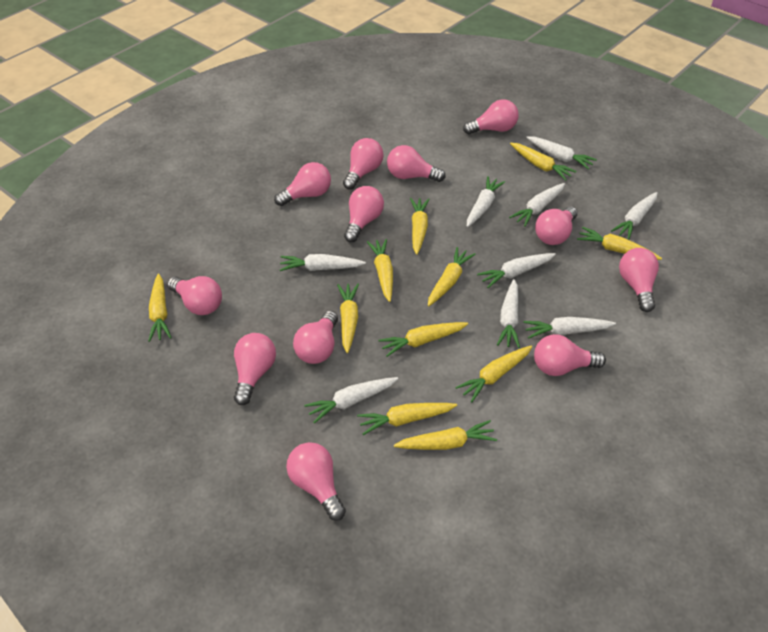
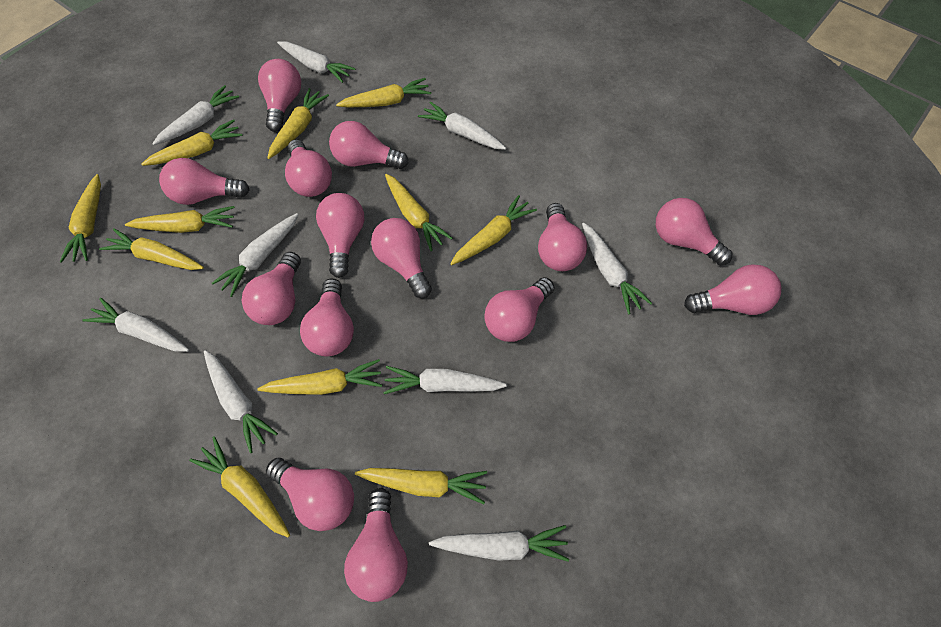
pink light bulb: [167,276,222,315] [234,333,276,405] [274,162,331,206] [286,442,346,521] [293,311,338,364] [343,138,383,190] [344,186,384,242] [387,145,445,182] [463,99,519,134] [534,334,606,376] [535,206,578,245] [619,248,659,312] = 12 -> [159,158,250,205] [241,252,301,325] [258,59,301,132] [266,458,354,531] [285,140,332,197] [300,279,354,356] [316,193,364,278] [329,121,409,169] [344,488,408,602] [371,218,432,298] [484,277,555,342] [538,203,587,271] [656,198,732,266] [684,264,781,315] = 14

